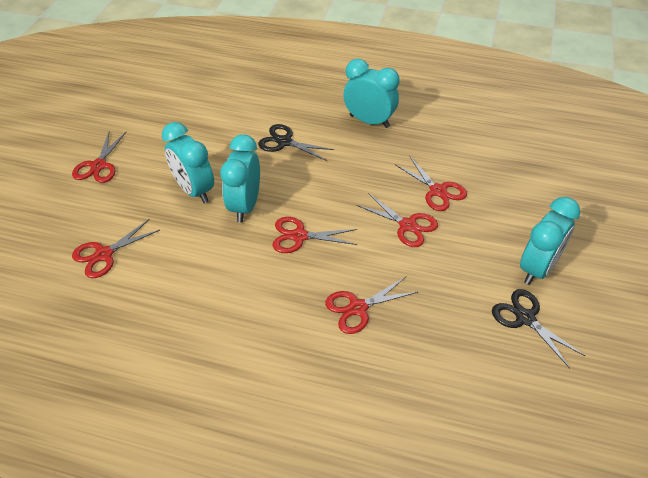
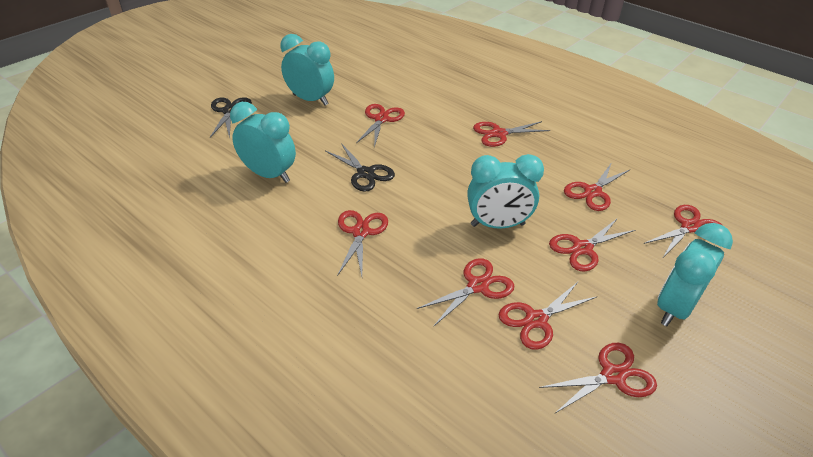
red scissors: [72,132,126,183] [72,219,160,278] [273,217,357,253] [325,277,418,334] [356,193,438,247] [395,156,467,211] = 6 -> [337,210,388,276] [356,104,405,148] [417,258,515,327] [473,121,550,147] [499,282,596,350] [539,343,657,413] [549,218,635,271] [564,162,630,211] [643,205,722,257] = 9

